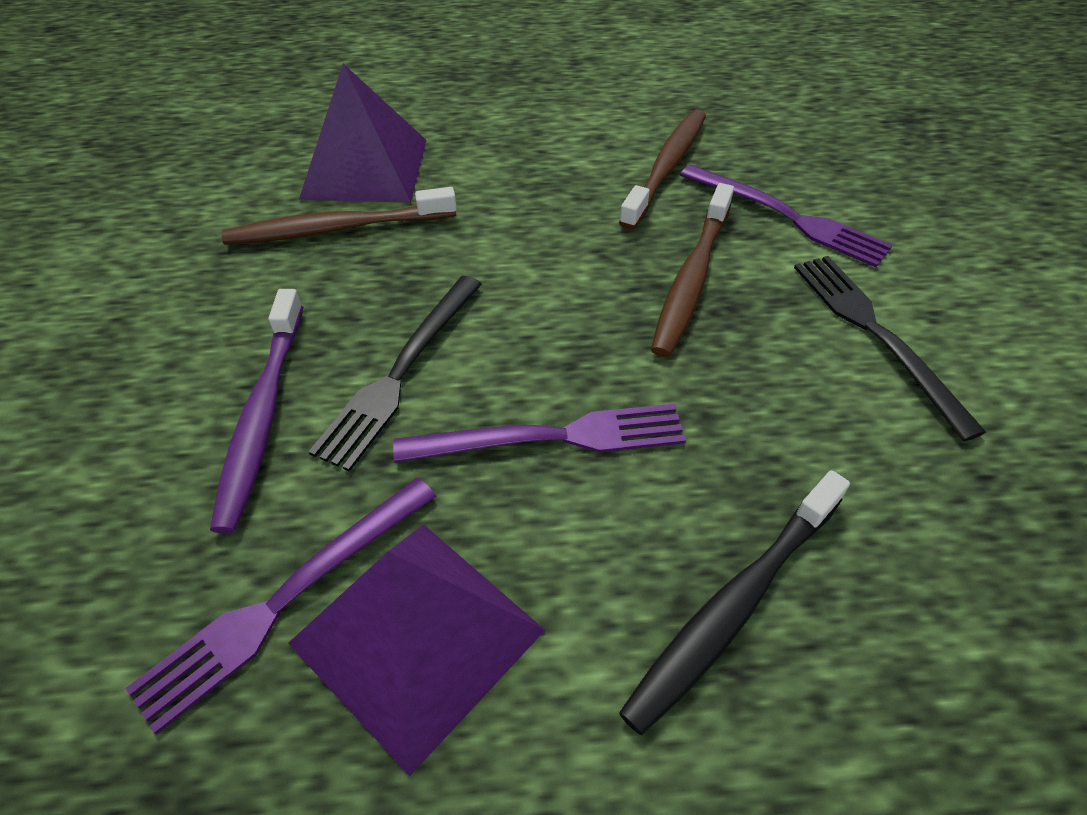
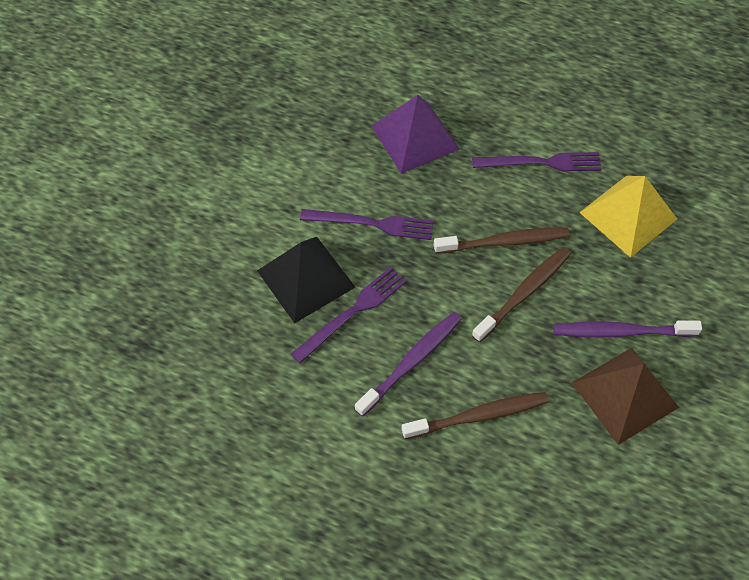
black fork: [308,276,482,472] [794,256,986,441] = 2 -> none = 0
black pyramid: none = 0 -> [257,237,355,323] = 1
black toothbrush: [619,470,850,735] = 1 -> none = 0
brown pyramid: none = 0 -> [572,348,679,445] = 1
purple pyramid: [288,524,545,776] [299,64,426,203] = 2 -> [371,95,460,174] = 1
purple toothbrush: [210,289,303,534] = 1 -> [355,312,462,417] [553,320,702,338] = 2
yellow pyramid: none = 0 -> [579,176,677,258] = 1

